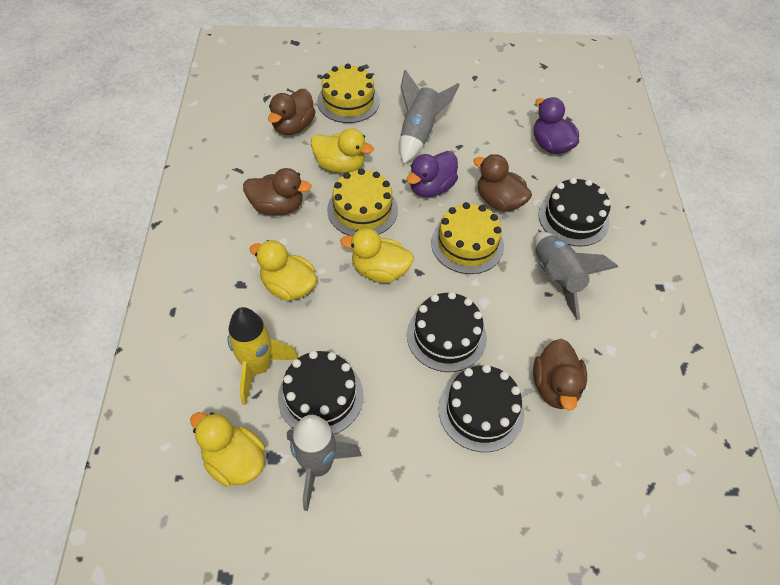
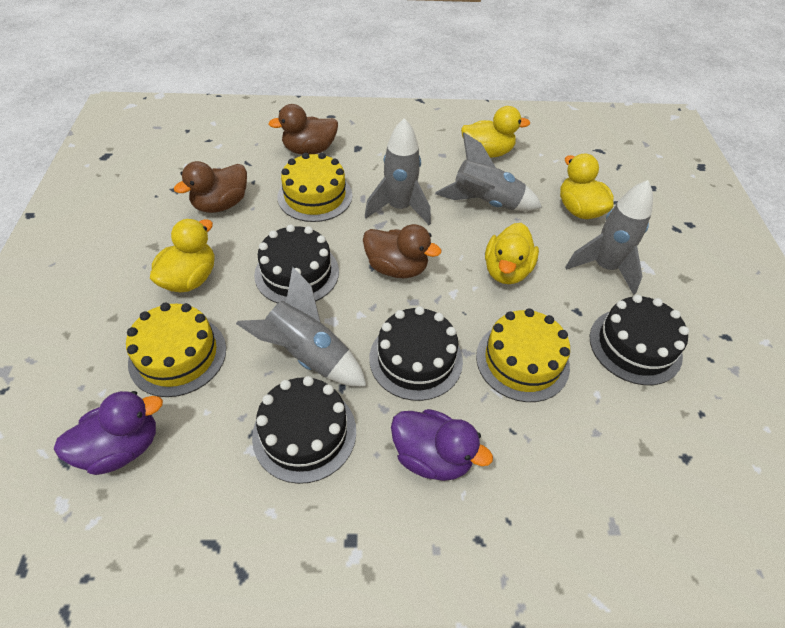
brown duck: [243,168,312,216] [268,89,316,135] [474,154,532,212] [533,339,587,411] = 4 -> [174,161,247,213] [269,104,338,154] [363,224,441,278] = 3
grey rocket: [287,415,362,511] [400,69,460,164] [534,232,618,320] = 3 -> [236,267,367,387] [365,118,431,225] [435,133,542,211] [565,180,653,295] = 4
yellow rocket: [227,307,299,405] = 1 -> none = 0

